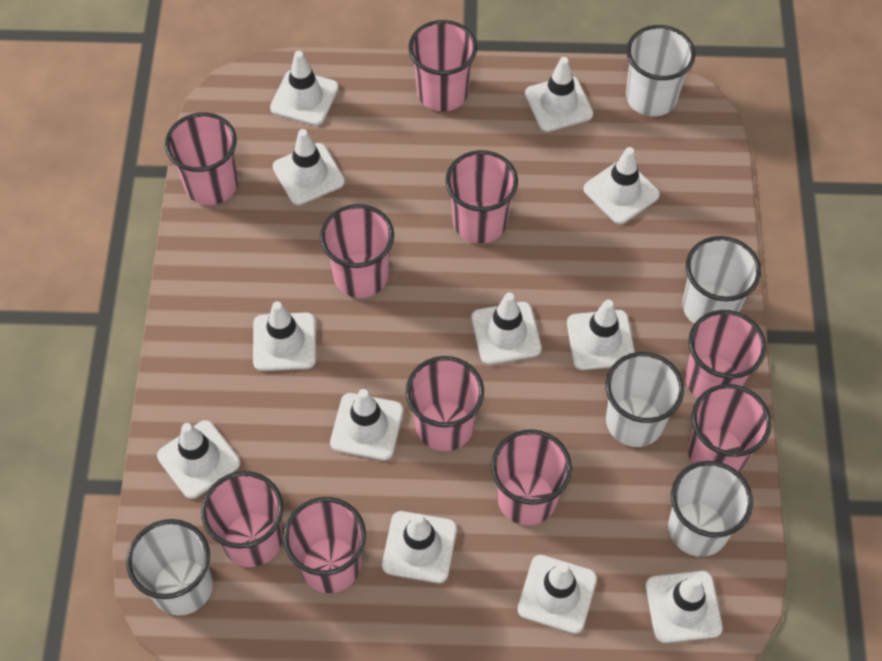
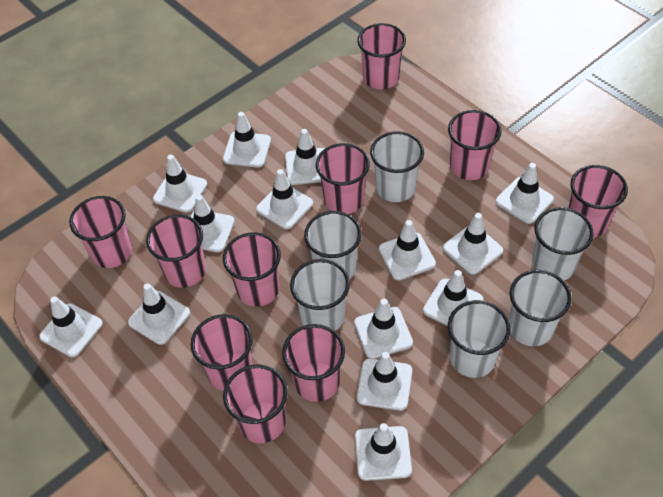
white cup: [126,519,213,616] [606,352,684,447] [626,25,696,116] [668,461,753,557] [682,236,761,324] = 5 -> [290,259,350,331] [304,211,362,280] [370,131,424,202] [448,300,511,378] [509,270,572,346] [532,207,594,280] = 6
white traffic cone: [157,420,240,499] [253,301,316,371] [270,51,339,126] [273,129,345,205] [330,389,403,460] [382,511,457,583] [471,292,542,365] [518,555,597,634] [525,57,593,132] [567,300,635,370] [583,147,660,224] [646,571,723,643] = 12 -> [39,296,103,357] [128,283,190,345] [153,155,207,213] [191,195,235,253] [223,112,271,168] [256,169,313,229] [285,129,325,185] [354,299,413,359] [355,423,412,481] [357,352,412,411] [379,220,436,280] [423,270,484,326] [443,213,503,275] [496,163,554,224] = 14

